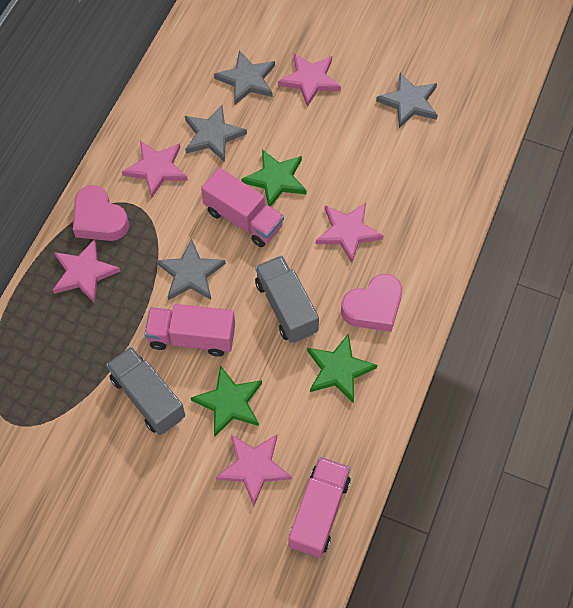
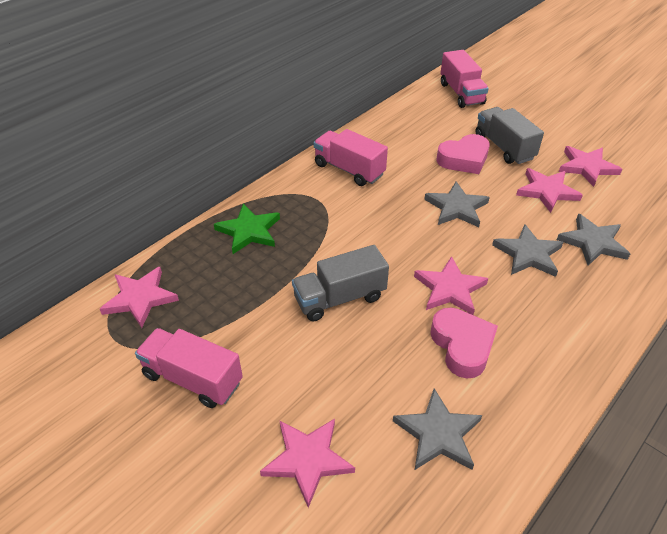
green star: [191,365,262,437] [241,149,307,207] [307,333,377,403] = 3 -> [214,204,280,254] = 1

